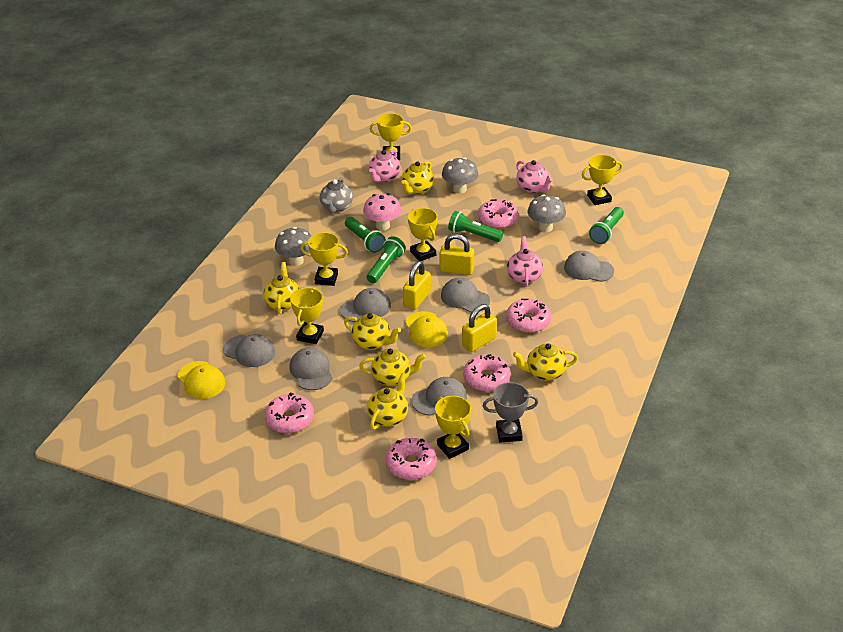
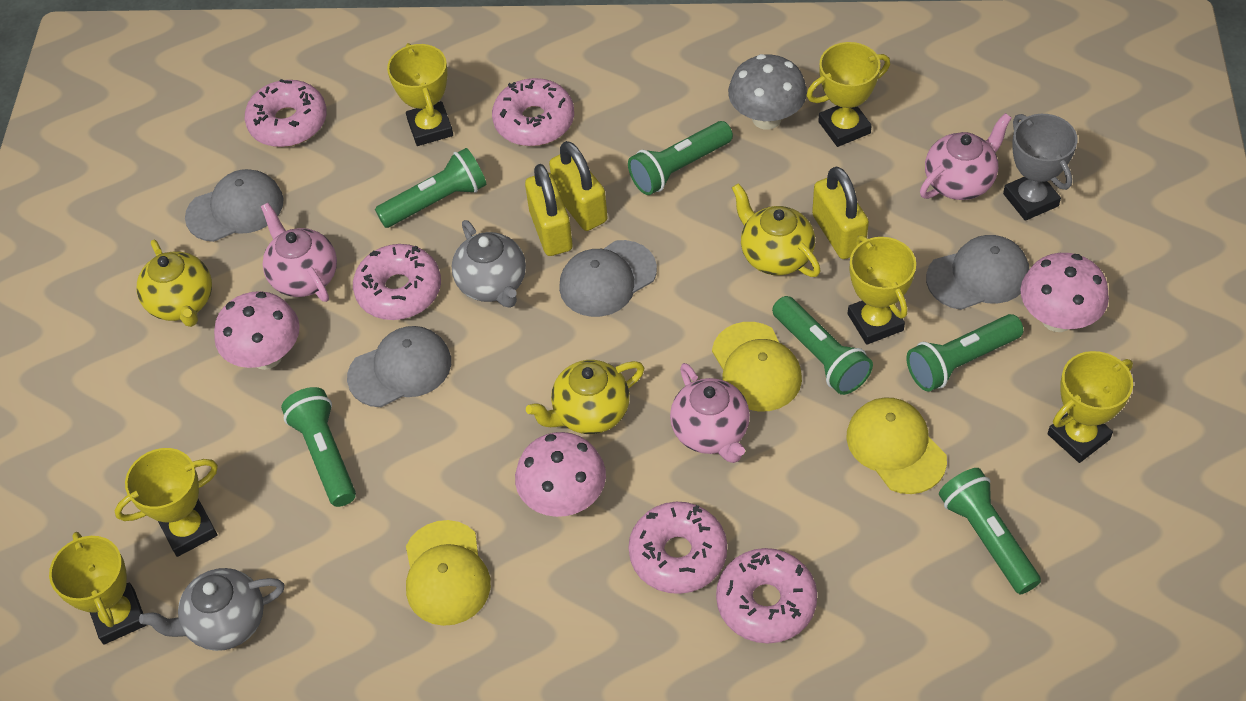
green flashlight: [345,217,386,253] [366,236,406,283] [448,211,503,242] [589,207,624,244] = 4 -> [281,387,356,507] [375,148,486,228] [628,121,733,195] [772,296,873,395] [906,314,1024,392] [939,468,1041,595] = 6
grey cap: [223,334,275,367] [289,347,333,390] [340,288,391,322] [412,377,467,416] [441,278,490,313] [564,251,614,282] = 6 -> [185,169,284,242] [347,326,451,407] [559,240,657,317] [926,235,1029,310] = 4
grey mushroom: [275,227,311,266] [442,157,478,194] [527,194,566,232] = 3 -> [728,54,807,130] = 1
grey teapot: [319,177,353,213] = 1 -> [139,568,284,651] [452,220,526,308] = 2
pink mushroom: [363,193,401,230] = 1 -> [214,291,300,370] [515,432,606,517] [1020,253,1109,332] = 3
yellow cap: [177,361,225,399] [405,311,448,347] = 2 -> [406,520,491,626] [712,322,802,411] [847,397,947,494] = 3
yellow teapot: [263,262,300,314] [344,313,401,350] [359,348,426,386] [367,373,408,430] [401,161,434,194] [513,343,578,381] = 6 -> [137,240,212,327] [526,360,644,434] [732,183,821,277] = 3

